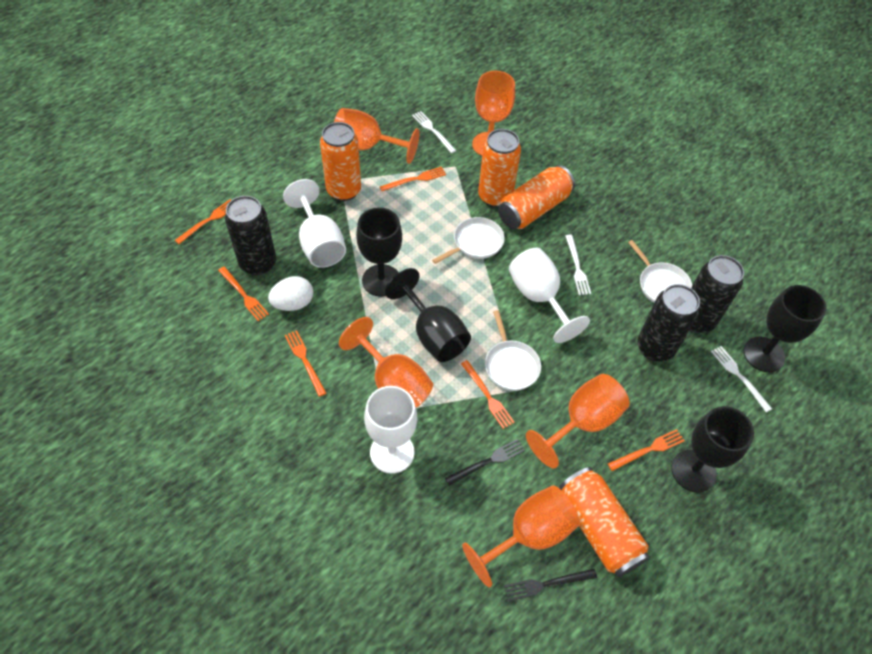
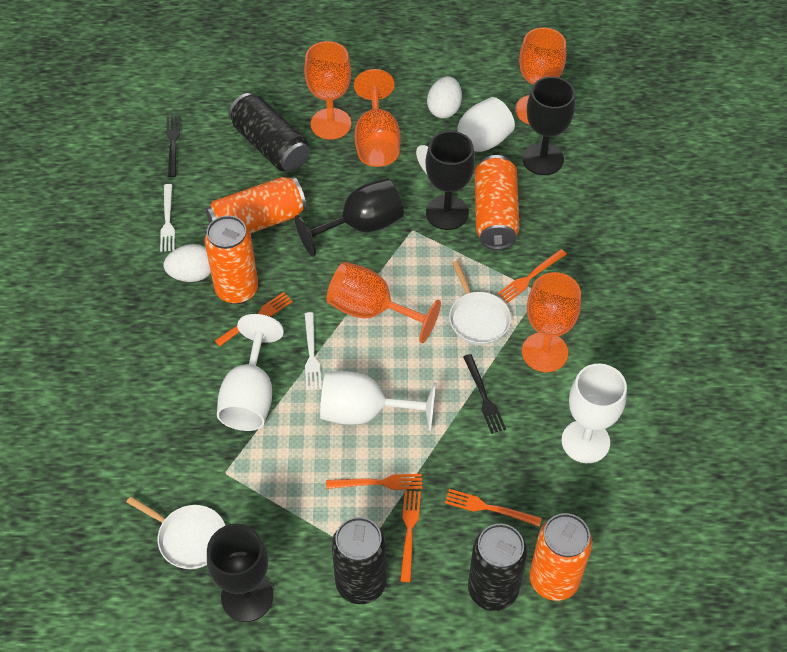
orange fork: [175,199,231,244] [218,266,269,321] [285,330,326,397] [380,167,446,191] [461,360,515,429] [608,429,685,471] = 6 -> [215,292,293,347] [326,474,422,490] [400,490,421,582] [445,489,542,527] [497,249,567,303] = 5
white egg: [268,276,313,311] = 1 -> [164,244,211,282] [427,76,462,118] = 2
white fork: [412,111,456,153] [565,235,591,295] [711,346,772,412] = 3 -> [160,184,175,252] [305,312,322,390] = 2
white goblet: [283,179,346,268] [364,386,417,474] [509,248,590,343] = 3 -> [217,314,284,431] [320,371,436,431] [416,97,515,174] [561,364,627,463] = 4
white pan: [432,217,505,264] [485,310,541,391] [628,240,692,303] = 3 -> [126,496,226,569] [449,261,511,345] = 2

